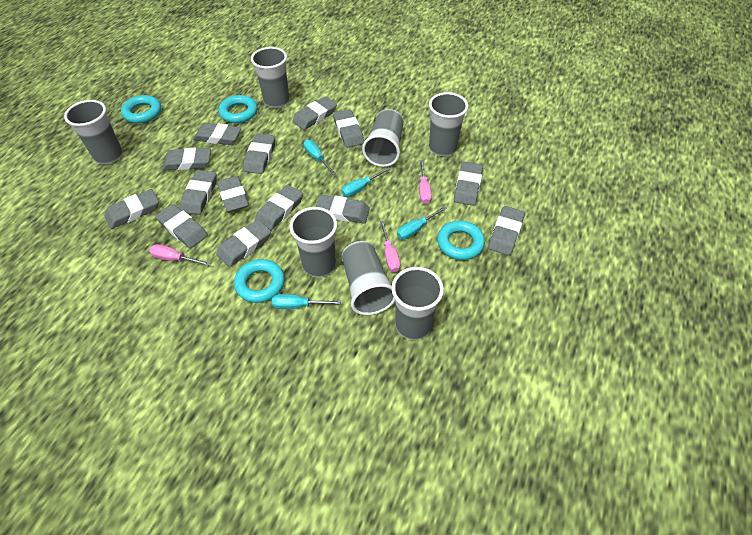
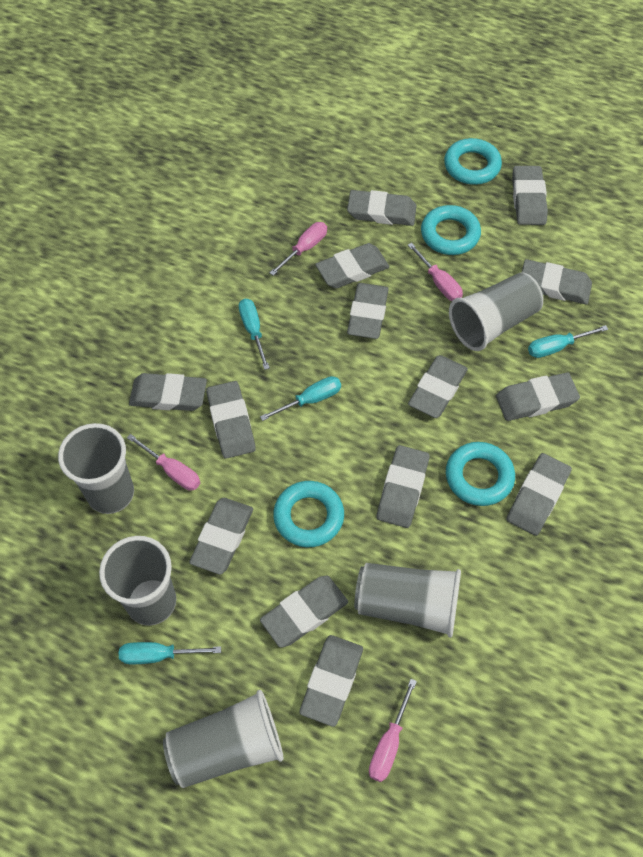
grey cup: [64,100,123,164] [251,47,290,108] [289,207,337,277] [342,241,395,315] [362,109,404,167] [391,267,444,340] [429,92,468,156] = 7 -> [58,423,134,514] [99,536,176,625] [163,690,283,788] [354,563,461,638] [449,272,543,351] = 5
pink screwdriver: [149,244,210,266] [380,221,400,272] [419,160,432,204] = 3 -> [127,434,200,491] [270,222,327,276] [369,679,417,782] [408,243,463,301] = 4

